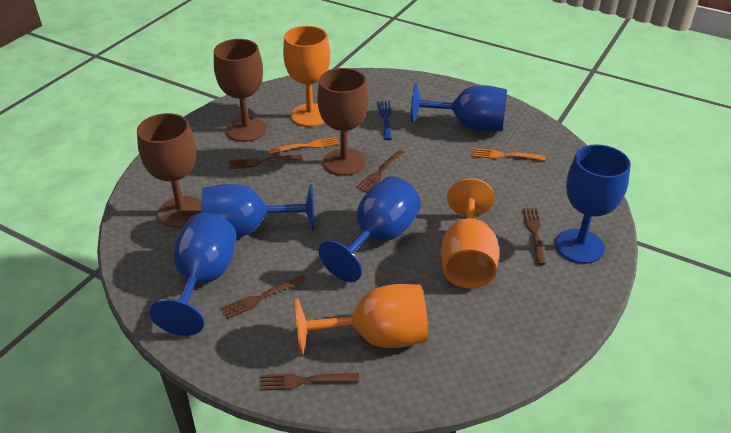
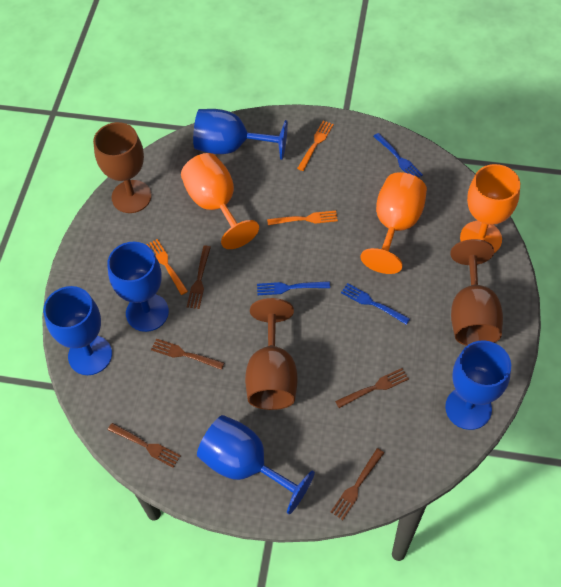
blue fork: [378,101,392,140] = 1 -> [257,281,330,295] [341,283,410,325] [373,133,423,178] = 3
orange fork: [268,137,339,154] [472,148,545,161] = 2 -> [146,239,188,295] [267,211,338,225] [297,121,334,171] = 3

